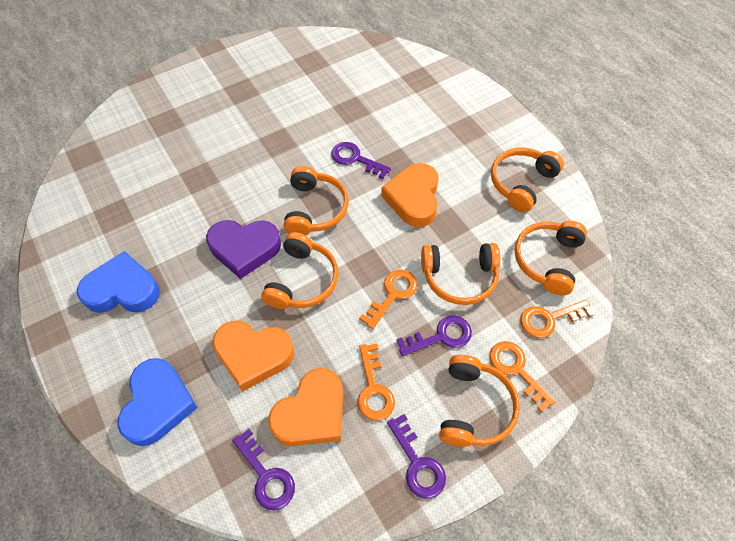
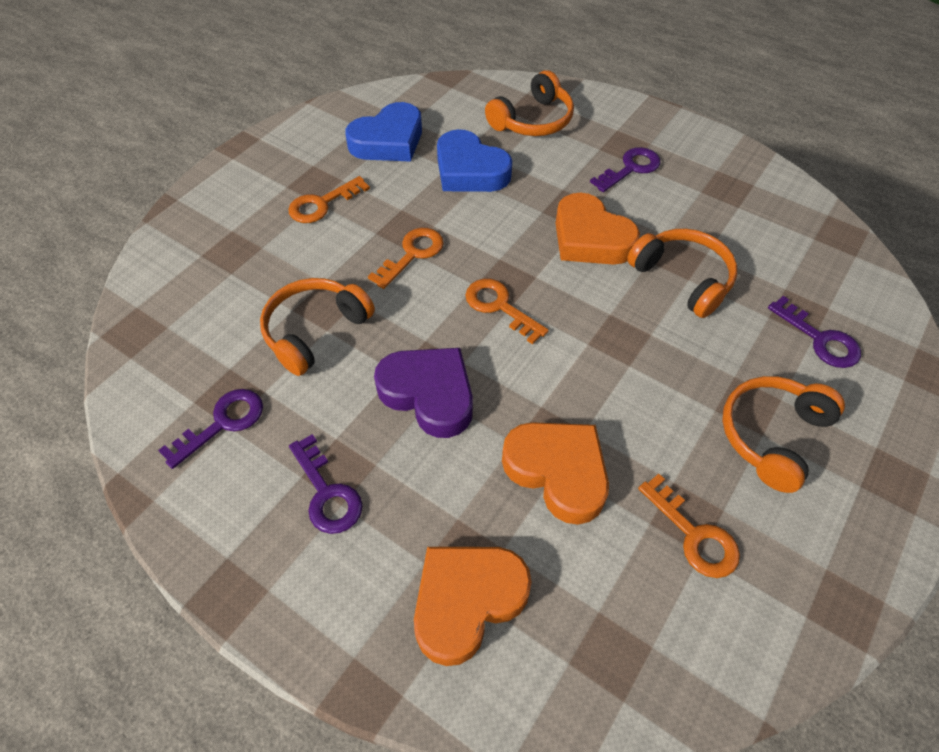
orange headphones: [261,232,339,309] [283,166,349,235] [421,243,500,305] [439,355,520,447] [491,148,564,213] [514,221,587,295] = 6 -> [260,278,375,376] [485,70,574,136] [627,229,737,318] [722,376,845,493] = 4

